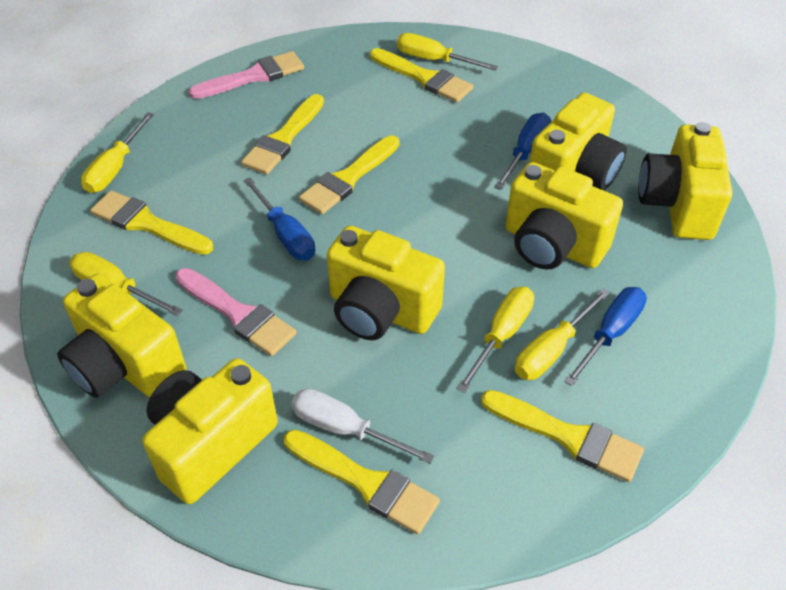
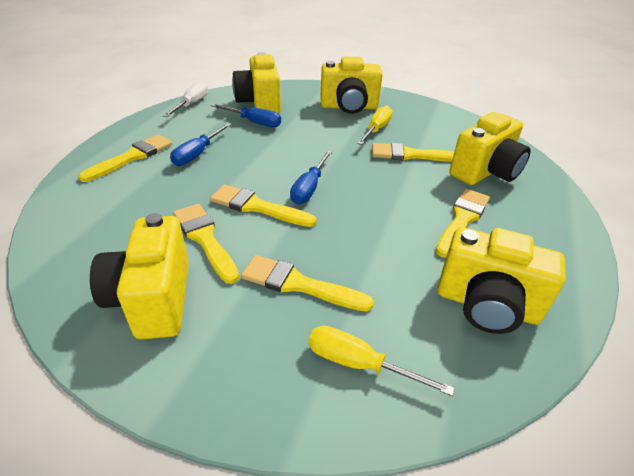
pink brush: [175,268,297,356] [189,51,304,99] = 2 -> none = 0
yellow camera: [57,274,186,398] [142,358,278,504] [327,225,445,340] [505,162,623,270] [529,93,627,190] [638,122,733,240] = 6 -> [90,213,189,340] [232,52,281,114] [320,56,383,114] [438,227,566,334] [449,112,531,185] = 5
yellow screwdriver: [69,252,183,316] [81,112,154,193] [397,33,498,71] [456,287,534,393] [515,289,610,380] = 5 -> [308,326,455,396] [357,106,393,145] = 2

